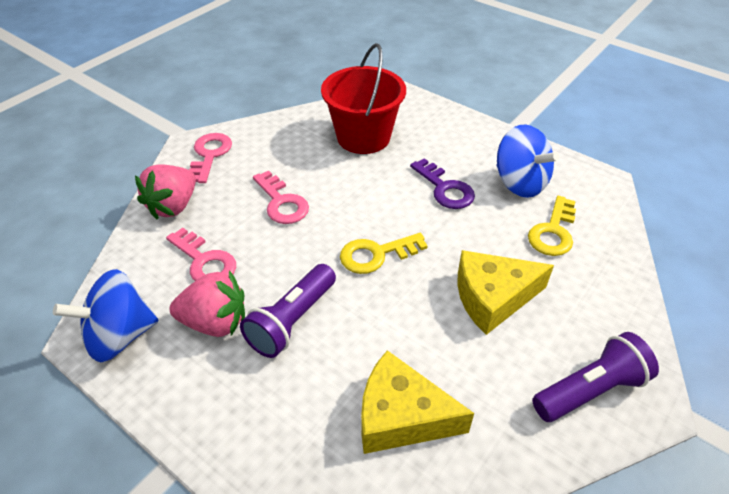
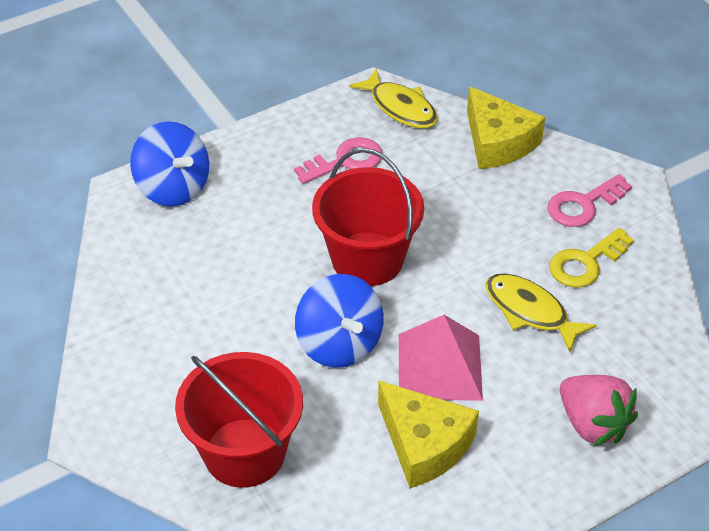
pink key: [166,228,236,281] [189,133,232,183] [253,171,309,224] = 3 -> [294,137,382,184] [547,174,632,227] = 2
pink pyramid: none = 0 -> [399,315,483,401] = 1
pink strawberry: [135,164,196,219] [169,270,245,337] = 2 -> [560,375,638,447] = 1
purple flashlight: [240,264,336,358] [532,332,659,422] = 2 -> none = 0
purple key: [410,158,475,209] = 1 -> none = 0
red bucket: [321,43,406,154] = 1 -> [175,352,303,488] [312,148,424,286] = 2
yellow fish: none = 0 -> [349,69,437,128] [485,273,597,352] = 2
yellow key: [340,233,428,274] [528,196,576,256] = 2 -> [549,227,634,288] = 1

